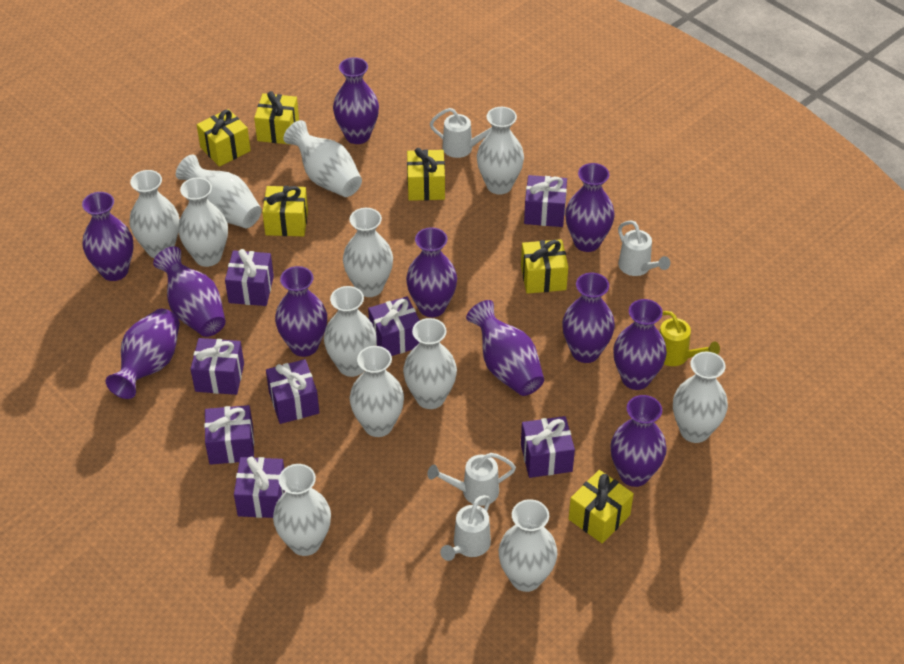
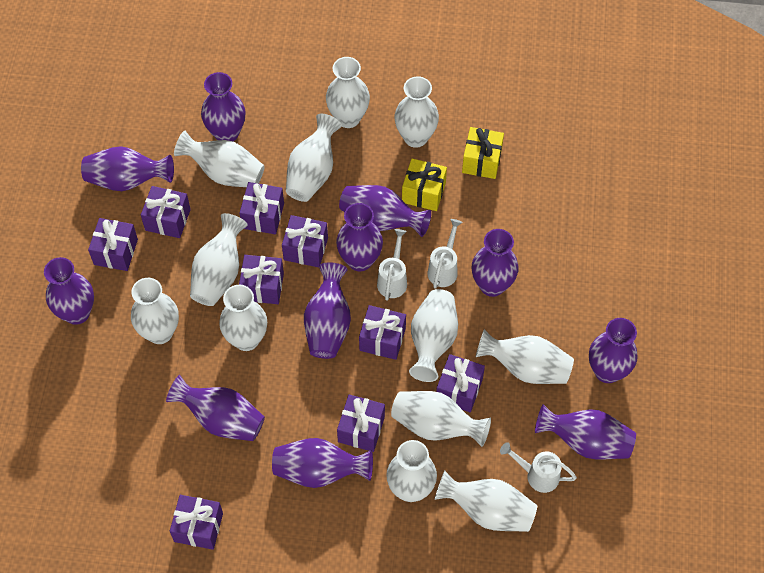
purple gift: [190,338,244,395] [204,405,254,465] [225,249,274,306] [234,457,285,518] [266,359,319,424] [368,296,420,356] [521,416,575,478] [524,175,567,227] = 8 -> [88,218,138,271] [141,186,191,238] [170,495,223,550] [239,255,284,304] [240,182,284,234] [282,215,328,267] [337,394,385,452] [359,305,406,360] [436,354,485,412] = 9
white watering can: [427,453,516,506] [430,108,493,158] [440,495,491,561] [618,220,670,276] = 4 -> [377,229,407,301] [428,219,462,289] [500,442,577,493] = 3
yellow gift: [197,109,251,167] [254,91,299,145] [262,186,308,236] [407,148,445,201] [521,239,568,294] [568,470,634,544] = 6 -> [402,158,447,211] [462,127,504,179] = 2
yellow watering can: [659,311,720,366] = 1 -> none = 0

